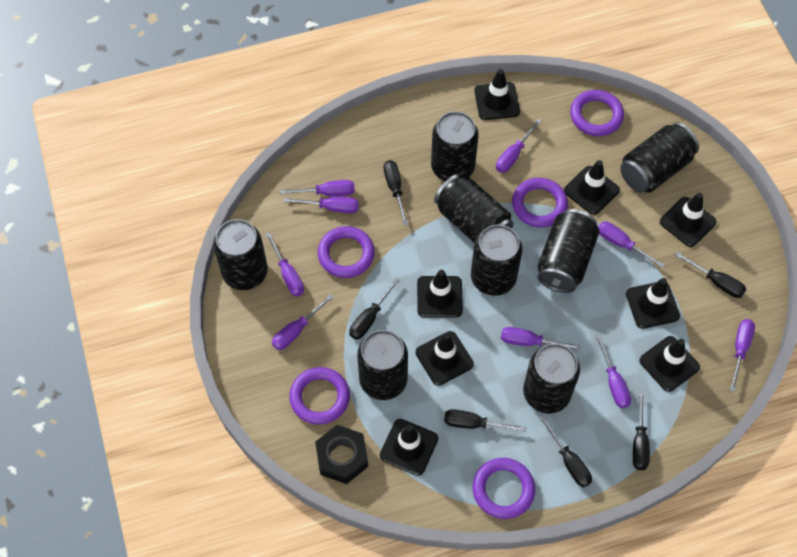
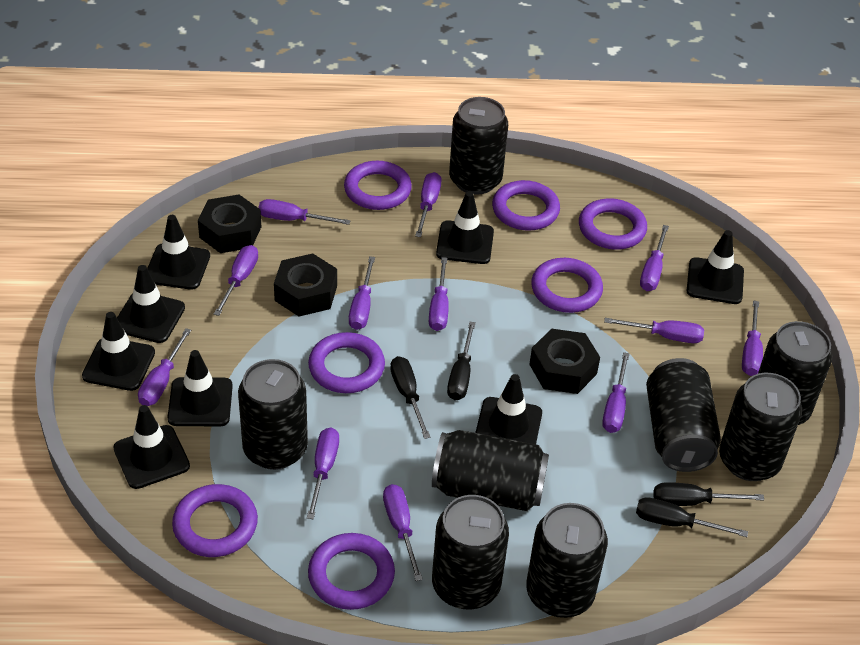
black nut: [315,425,368,484] = 1 -> [198,194,261,253] [274,253,337,316] [529,329,600,394] = 3
black screwdriver: [349,277,400,340] [384,160,408,226] [444,409,526,432] [539,415,592,487] [633,391,650,470] [675,252,747,298] = 6 -> [390,356,431,439] [447,322,476,400] [636,497,748,537] [654,482,764,506] = 4
purple ring: [289,367,350,425] [318,226,375,278] [472,458,535,519] [512,178,568,228] [570,90,624,136] = 5 -> [172,484,258,557] [308,332,385,393] [308,533,395,610] [344,161,412,210] [492,180,560,231] [531,258,603,313] [579,198,647,250] = 7
purple screwdriver: [266,232,304,296] [272,294,334,350] [280,180,355,196] [284,197,359,213] [496,119,541,173] [501,327,581,350] [595,334,631,408] [598,221,665,268] [730,319,755,392] = 9 -> [138,328,191,406] [214,245,258,316] [258,199,351,225] [307,428,339,519] [349,256,375,330] [383,484,423,581] [415,172,442,237] [429,257,449,331] [602,352,629,433] [604,318,704,343] [640,225,669,291] [742,301,763,376] = 12

